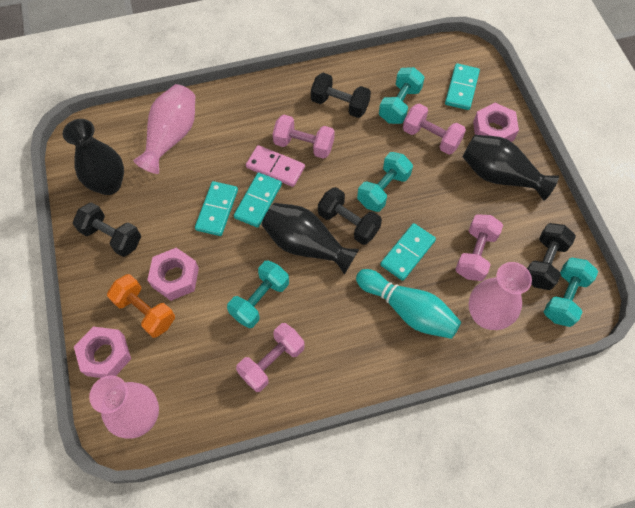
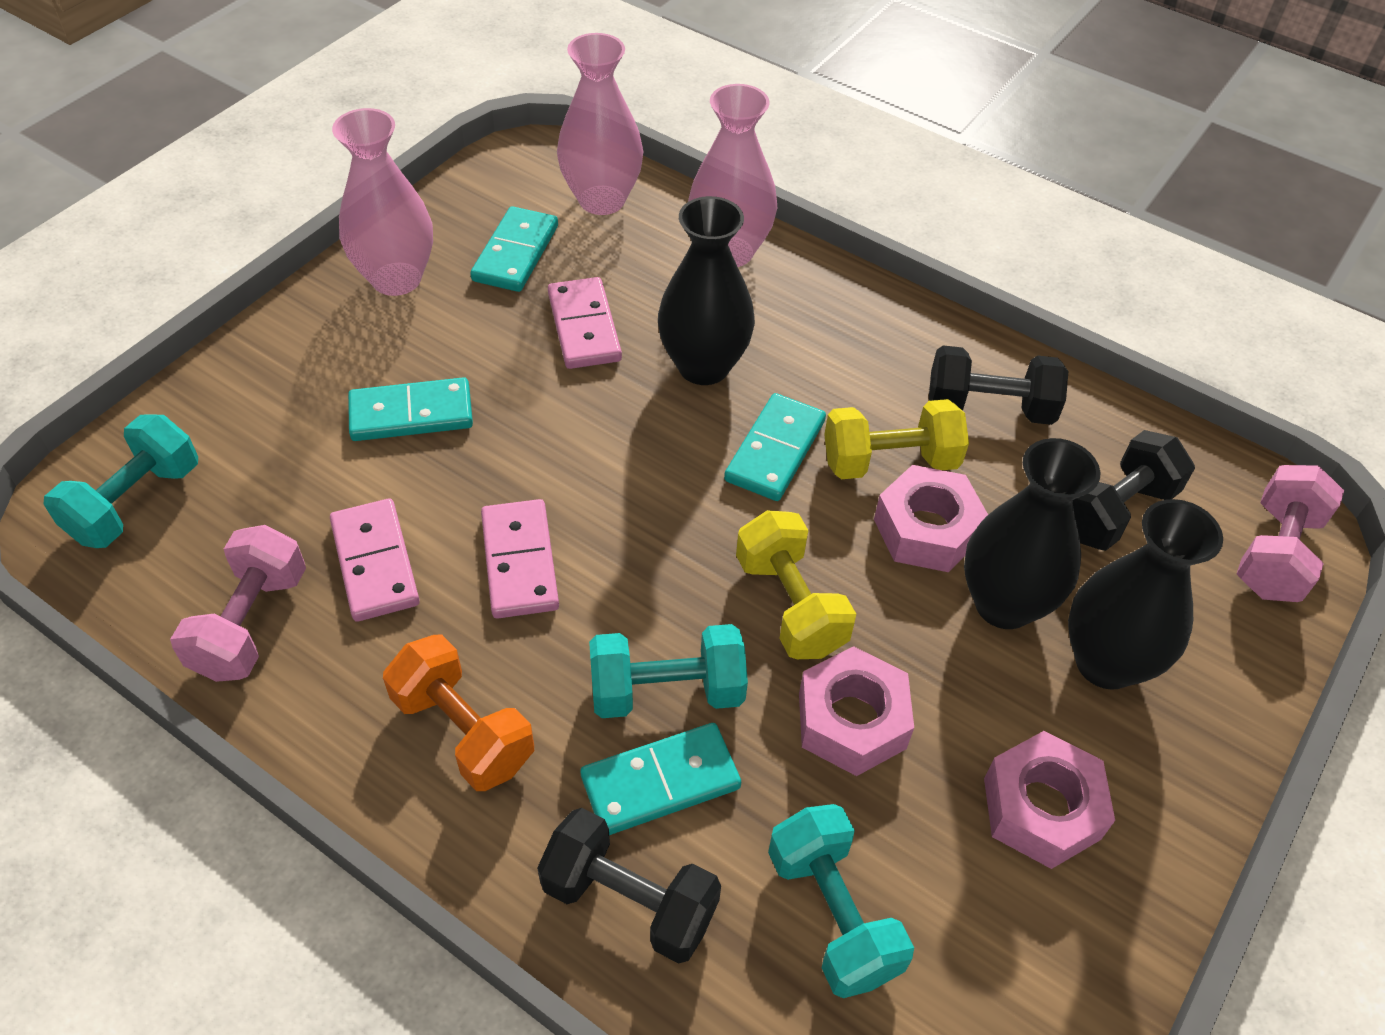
black dumbbell: [73,202,141,257] [311,73,371,118] [318,187,382,245] [527,223,576,290] = 4 -> [537,808,721,964] [929,345,1068,425] [1072,430,1195,551] = 3
pink domino: [246,145,305,187] = 1 -> [330,499,420,622] [481,499,559,619] [548,277,622,369] = 3
pink dumbbell: [236,323,305,392] [273,115,335,159] [403,103,466,155] [455,214,503,281] = 4 -> [170,525,306,682] [1237,465,1344,602] = 2
turquoise bowling pin: [356,269,461,339] = 1 -> none = 0
turquoise dumbbell: [227,261,289,328] [357,152,413,212] [379,67,425,124] [544,258,598,327] = 4 -> [43,414,198,548] [589,624,748,718] [768,804,914,998] = 3
yellow dumbbell: none = 0 -> [736,510,856,659] [824,399,969,479] = 2

